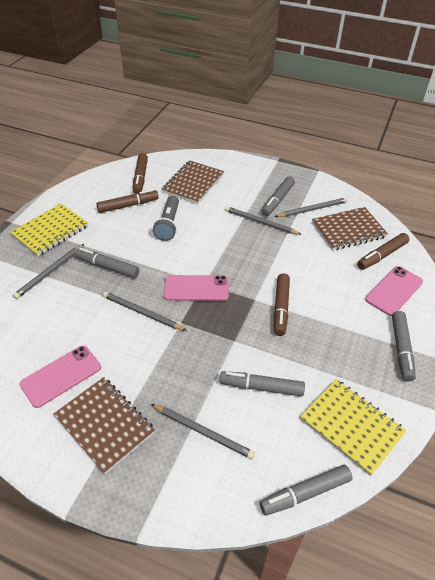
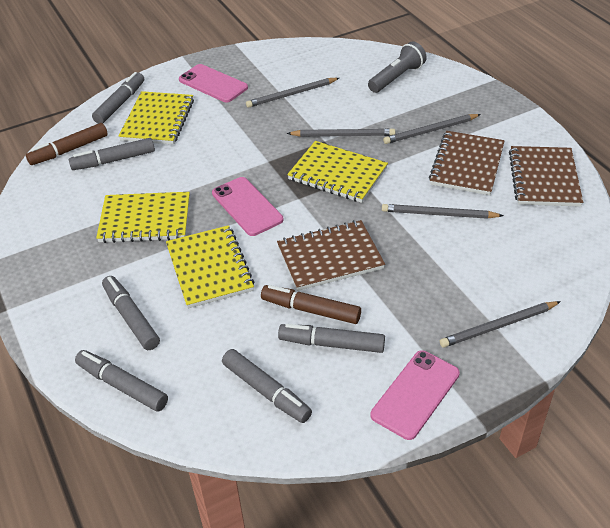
brown marker: [96,189,159,213] [133,153,148,194] [274,273,290,336] [357,233,409,270] = 4 -> [26,123,108,165] [261,285,361,324] = 2
grey marker: [75,248,139,278] [219,371,305,397] [260,465,352,516] [261,176,295,216] [392,311,416,382] = 5 -> [69,138,155,170] [75,350,168,412] [92,72,144,124] [102,276,160,350] [222,349,312,423] [278,324,385,353] = 6
yellow notebook: [10,204,88,256] [300,379,407,476] = 2 -> [96,192,190,243] [118,91,194,145] [166,225,255,308] [287,141,388,203] = 4

